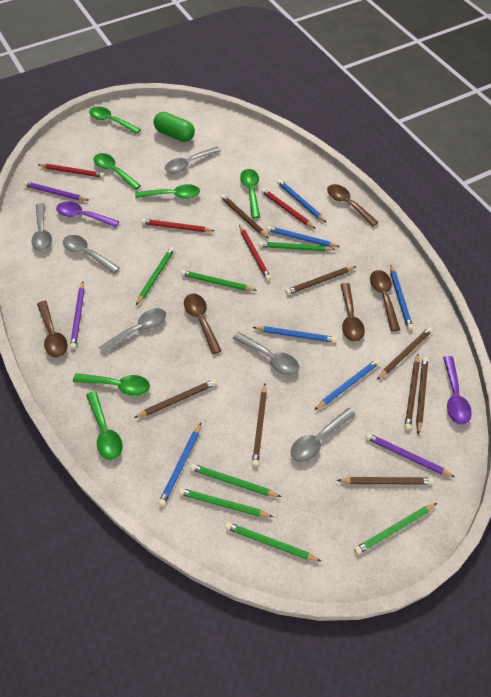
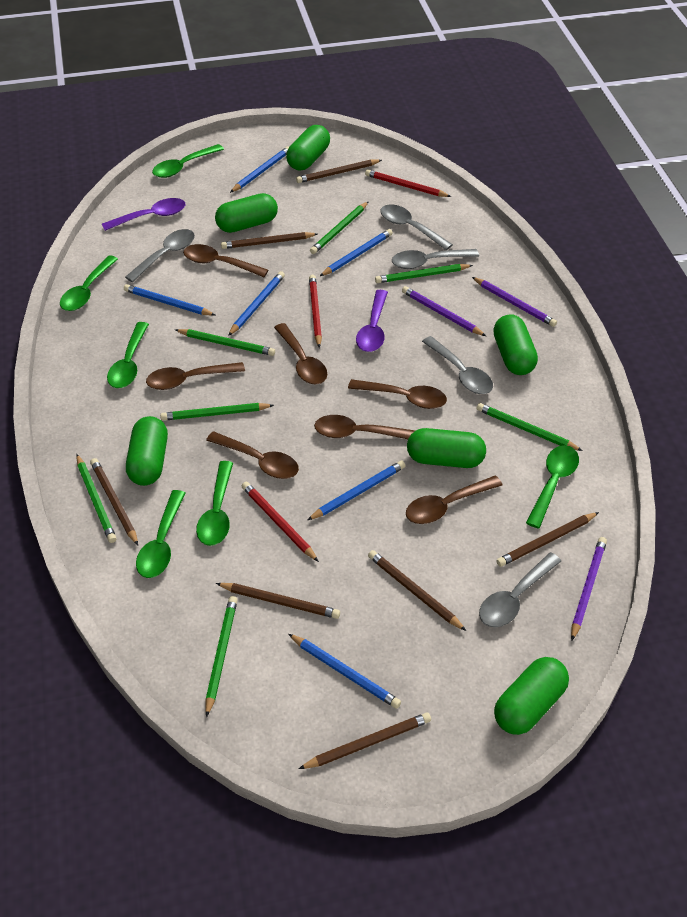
brown pencil: [134,379,217,418] [221,194,268,238] [252,384,267,466] [285,266,356,295] [337,477,434,485] [377,327,433,380] [405,354,420,430] [416,357,428,435] = 8 -> [90,458,138,545] [216,583,340,619] [221,232,317,249] [296,160,382,183] [299,712,431,769] [368,550,466,631] [496,512,599,567] = 7
brown spoon: [37,301,68,358] [184,293,222,354] [327,184,379,226] [340,283,365,342] [370,270,400,331] = 5 -> [146,362,245,390] [183,244,268,277] [206,431,299,479] [274,323,327,384] [314,415,415,439] [348,379,447,409] [406,475,503,524] = 7
green capsule: [154,112,195,142] = 1 -> [126,416,168,486] [215,193,278,233] [286,125,330,171] [407,428,486,468] [493,315,538,375] [494,657,569,735] = 6
grey spoon: [31,203,52,251] [63,235,120,274] [99,308,166,354] [165,146,221,173] [233,332,299,375] [291,408,356,462] = 6 -> [125,229,195,282] [380,204,453,250] [392,249,479,269] [422,336,493,394] [479,552,561,627] = 5
red pencil: [38,164,105,178] [141,219,215,232] [239,225,271,281] [261,188,316,229] = 4 -> [242,482,319,562] [309,275,322,348] [365,169,451,197] = 3

